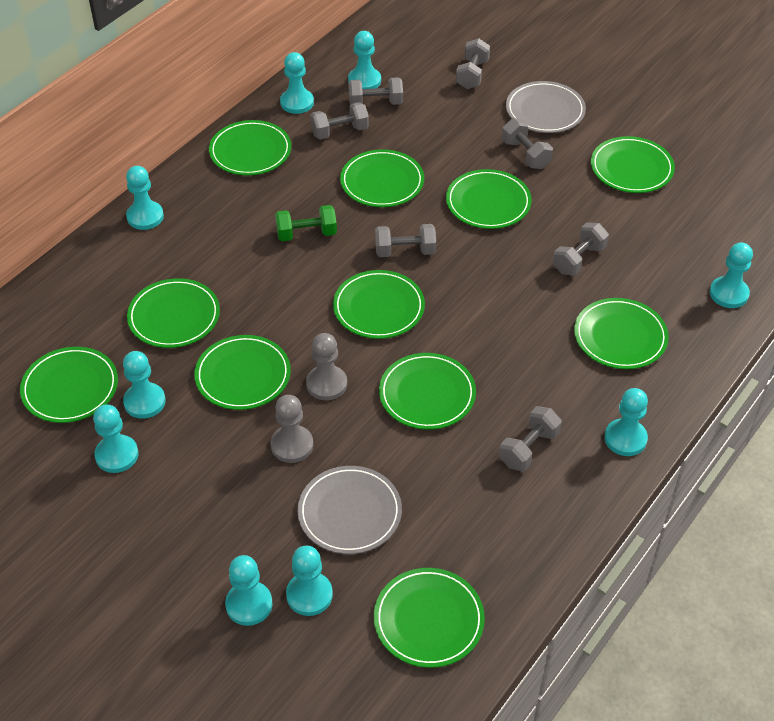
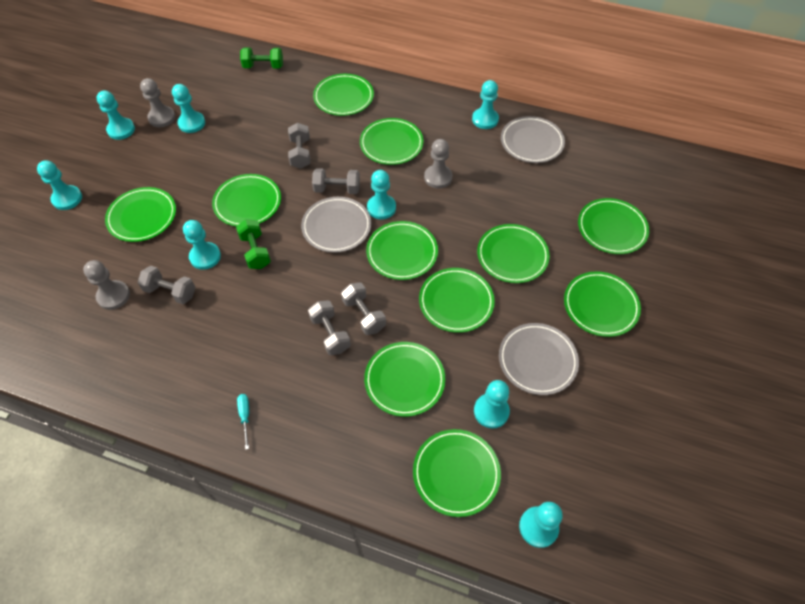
green dumbbell: [275,205,337,241] = 1 -> [236,219,271,269] [240,47,283,69] = 2
grey dumbbell: [310,102,369,140] [348,77,403,105] [375,224,436,257] [456,38,490,89] [499,406,562,471] [502,118,553,169] [553,222,609,276] = 7 -> [138,266,196,304] [288,123,310,168] [308,300,351,355] [312,168,360,194] [341,282,386,335] = 5
grey pawn: [271,395,313,463] [306,333,347,400] = 2 -> [83,260,130,310] [140,78,175,127] [424,139,452,188] = 3
grey plate: [298,466,402,554] [506,81,586,133] = 2 -> [301,197,371,253] [499,323,579,395] [501,116,565,163] = 3
turquoise pawn: [93,405,138,473] [123,351,166,419] [126,166,164,230] [225,555,272,626] [280,52,314,114] [286,546,333,616] [348,31,381,89] [604,388,648,456] [710,243,753,308] = 9 -> [37,160,82,210] [97,90,135,140] [172,84,205,133] [183,220,221,270] [367,170,396,220] [472,80,499,129] [474,380,510,429] [519,502,563,548] = 8
turquoise screwdriver: none = 0 -> [237,394,249,450] = 1

